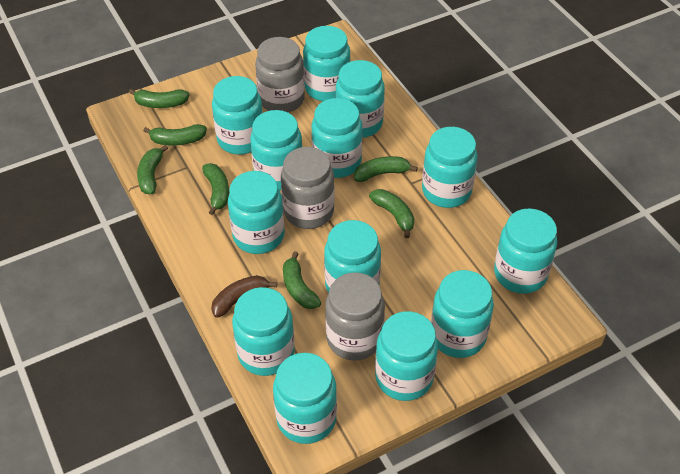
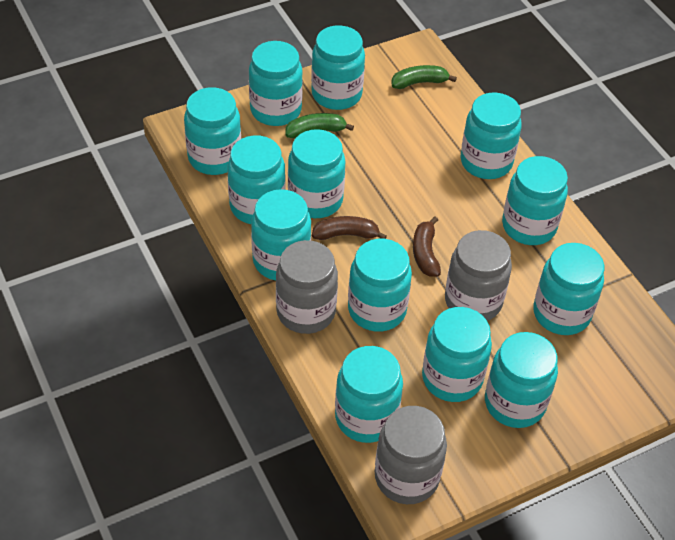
brown banana: [211,275,277,318] = 1 -> [312,216,387,240] [413,216,441,276] = 2
green banana: [129,89,190,108] [137,145,168,194] [143,124,207,146] [202,163,229,215] [283,251,321,309] [354,156,418,182] [369,189,414,238] = 7 -> [285,113,354,138] [391,65,457,89] = 2

